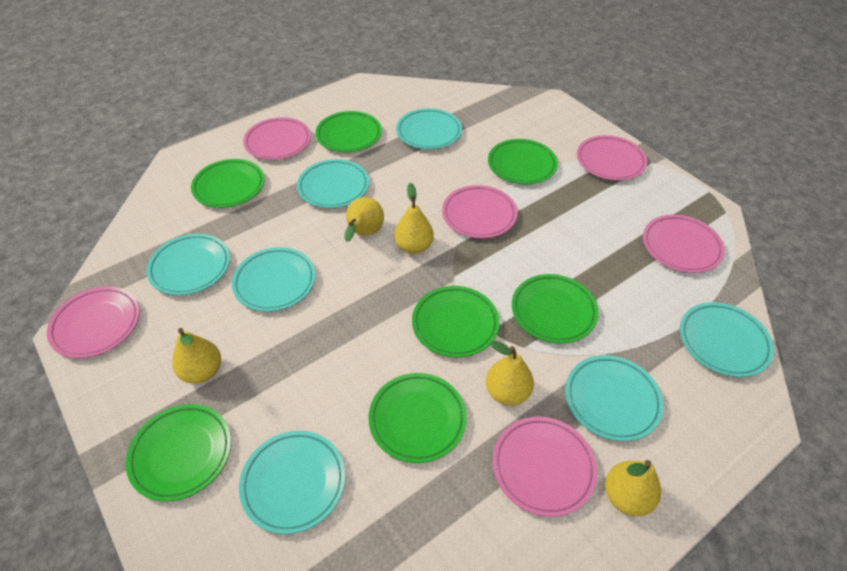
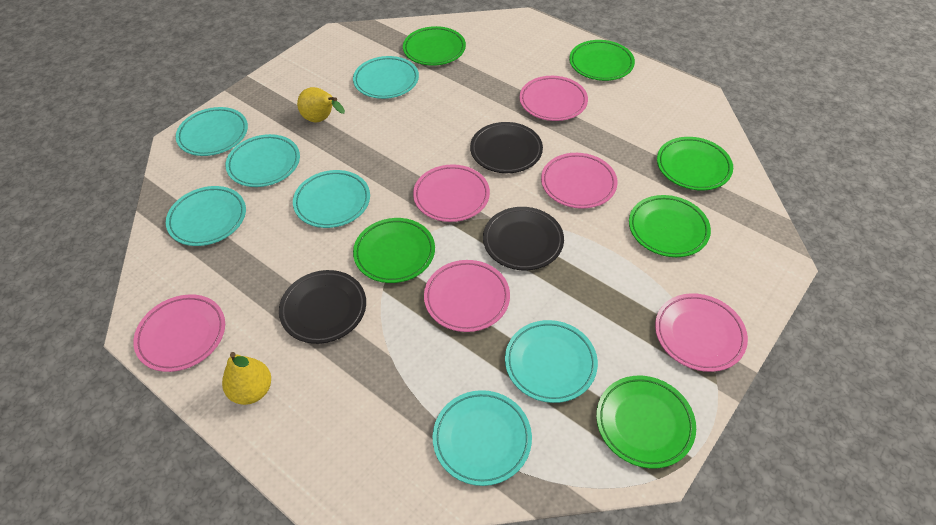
black plate: none = 0 -> [279,270,366,344] [470,122,543,173] [483,207,564,271] = 3
green plate: [126,404,231,502] [191,159,265,208] [315,111,382,153] [368,373,467,463] [412,286,499,358] [488,139,558,184] [512,274,599,343] = 7 -> [353,218,435,283] [403,26,466,66] [569,40,635,81] [596,376,696,468] [629,195,711,257] [657,137,733,190] = 6
yellow pear: [172,328,221,384] [345,197,384,242] [395,183,434,254] [486,340,534,406] [605,460,661,516] = 5 -> [222,352,271,405] [297,87,345,123] = 2

